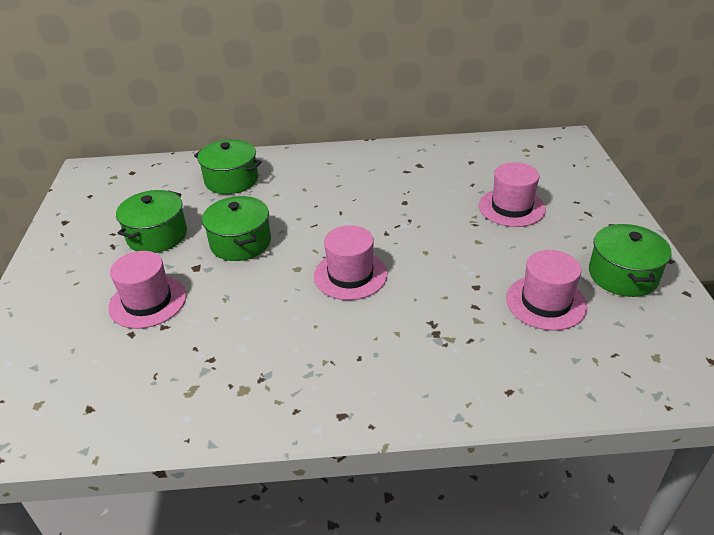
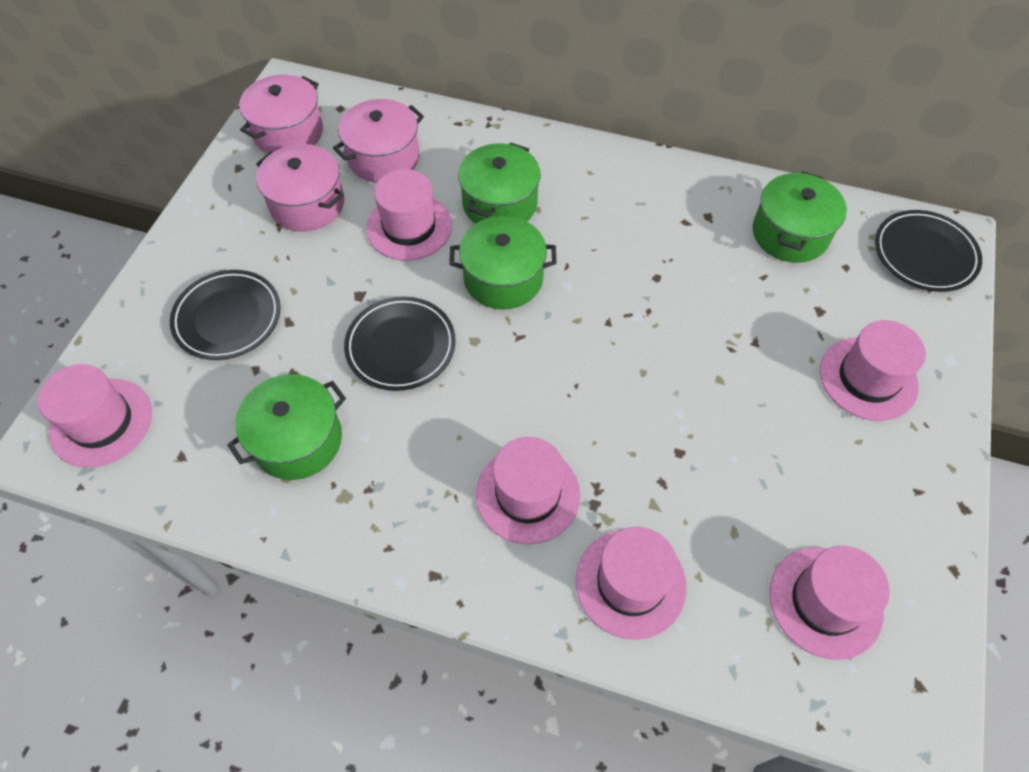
black plate: none = 0 -> [170,270,281,360] [344,297,456,391] [875,210,982,292] = 3
pink hat: [108,251,186,329] [314,225,387,300] [479,162,546,227] [506,250,587,331] = 4 -> [38,364,152,468] [366,169,452,261] [476,437,580,544] [576,527,687,640] [769,546,890,660] [820,320,926,421] = 6
pink pot: none = 0 -> [239,74,323,153] [256,144,344,232] [333,99,424,183] = 3

